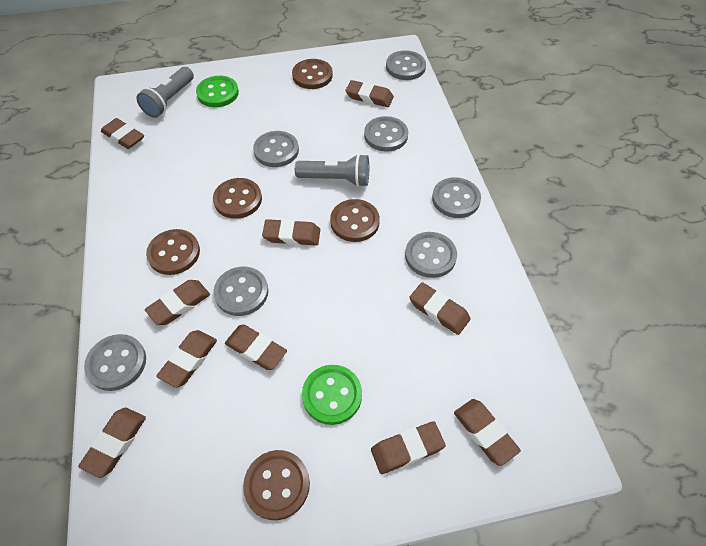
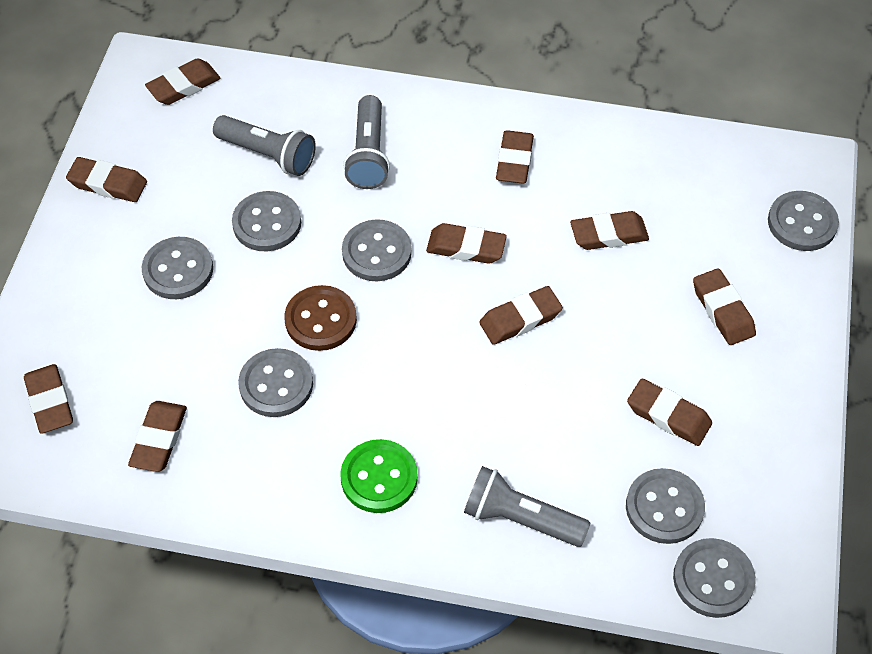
brown button: [146,229,200,275] [213,178,262,219] [243,450,310,520] [292,59,333,89] [330,199,380,242] = 5 -> [284,285,357,351] = 1
green button: [196,76,239,107] [302,365,362,425] = 2 -> [341,439,418,513] = 1
grey flashlight: [137,67,194,118] [295,154,369,187] = 2 -> [213,115,316,176] [343,95,390,189] [464,466,590,547] = 3

